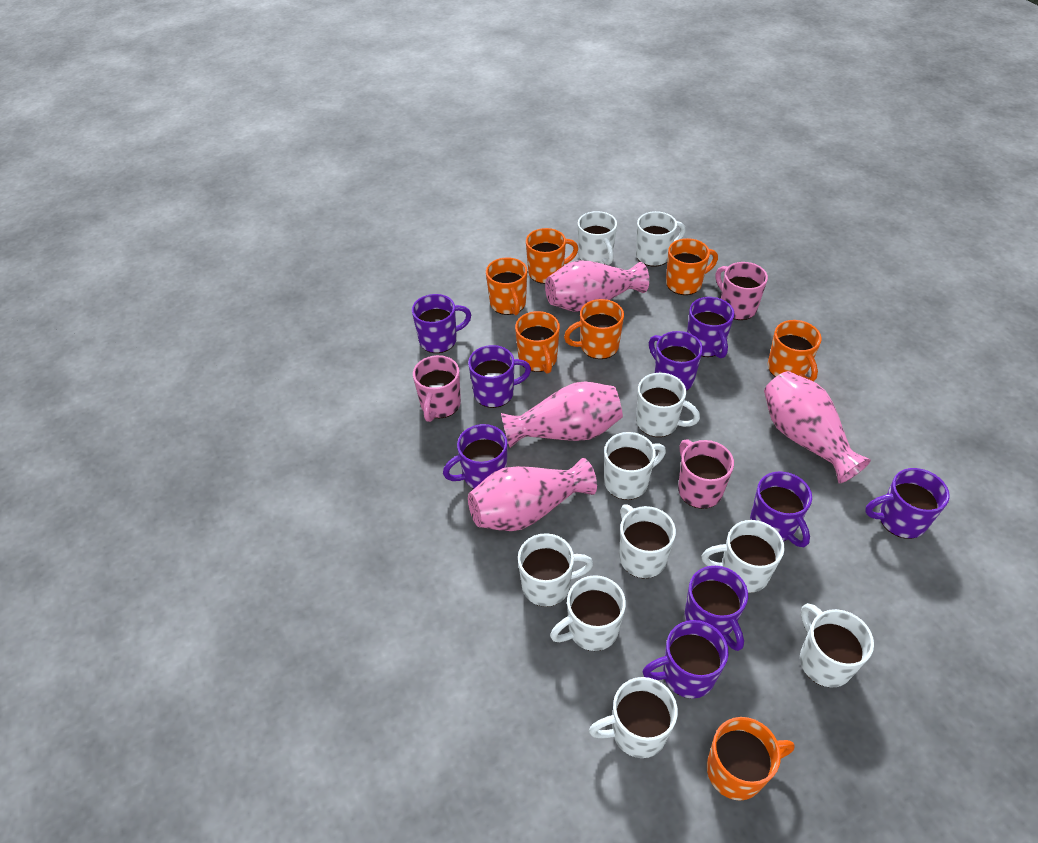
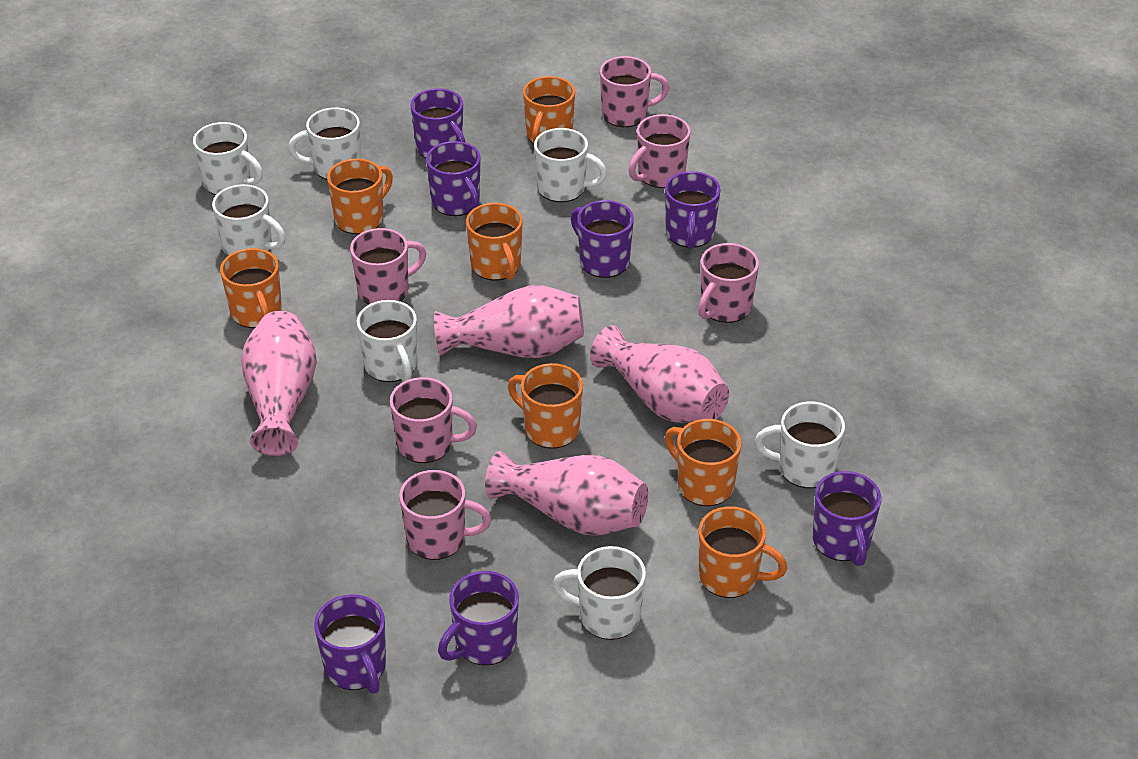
pink mug: [413,355,461,422] [678,439,734,509] [716,262,768,320] = 3 -> [350,228,426,305] [390,377,477,463] [399,470,491,560] [600,56,669,127] [628,114,690,188] [698,243,759,323] = 6
purple mug: [412,294,471,353] [443,424,508,489] [468,345,531,408] [642,620,729,698] [649,331,703,391] [685,566,748,651] [687,297,734,358] [750,471,812,547] [865,468,950,539] = 9 -> [314,594,386,694] [410,88,466,158] [426,141,481,216] [438,571,519,666] [571,200,634,278] [665,171,721,249] [813,471,881,566] = 7
white mug: [518,533,593,607] [550,575,626,651] [578,211,617,265] [589,677,678,758] [604,432,666,500] [619,504,676,578] [636,211,686,266] [636,373,700,437] [701,520,784,593] [800,603,874,687] = 10 -> [193,122,263,195] [212,184,286,256] [288,108,361,180] [357,300,417,382] [534,128,607,202] [553,546,646,640] [755,401,845,488] = 7

